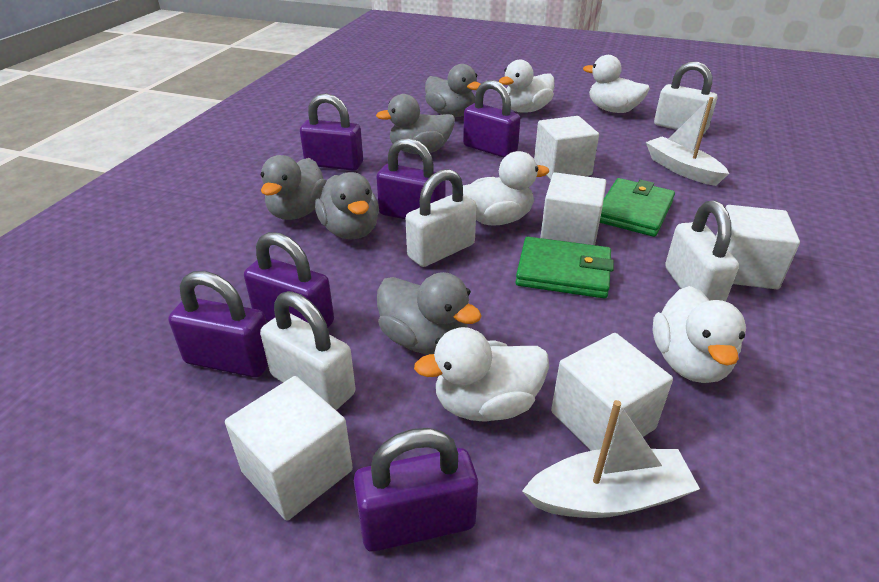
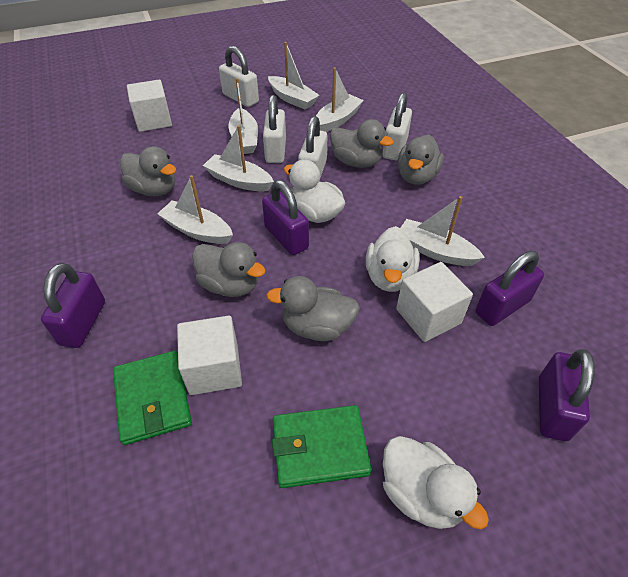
purple padlock: [168,271,268,378] [244,232,334,328] [300,93,363,171] [354,428,478,552] [377,138,446,220] [463,80,521,158] = 6 -> [41,263,105,348] [262,180,309,255] [476,251,544,326] [539,349,595,441] = 4
white boat: [522,400,700,518] [646,97,729,186] = 2 -> [157,175,233,244] [203,125,274,192] [228,78,258,154] [268,42,320,110] [316,67,363,132] [400,196,485,266] = 6
white cube: [225,376,353,521] [534,116,599,180] [540,172,606,245] [551,333,673,451] [716,205,800,289] = 5 -> [127,80,172,132] [177,316,242,395] [396,262,473,342] = 3
white duck: [414,327,549,422] [463,151,549,226] [499,60,555,113] [583,55,650,113] [652,286,746,383] = 5 -> [284,159,345,223] [366,226,420,292] [383,436,489,529] = 3

